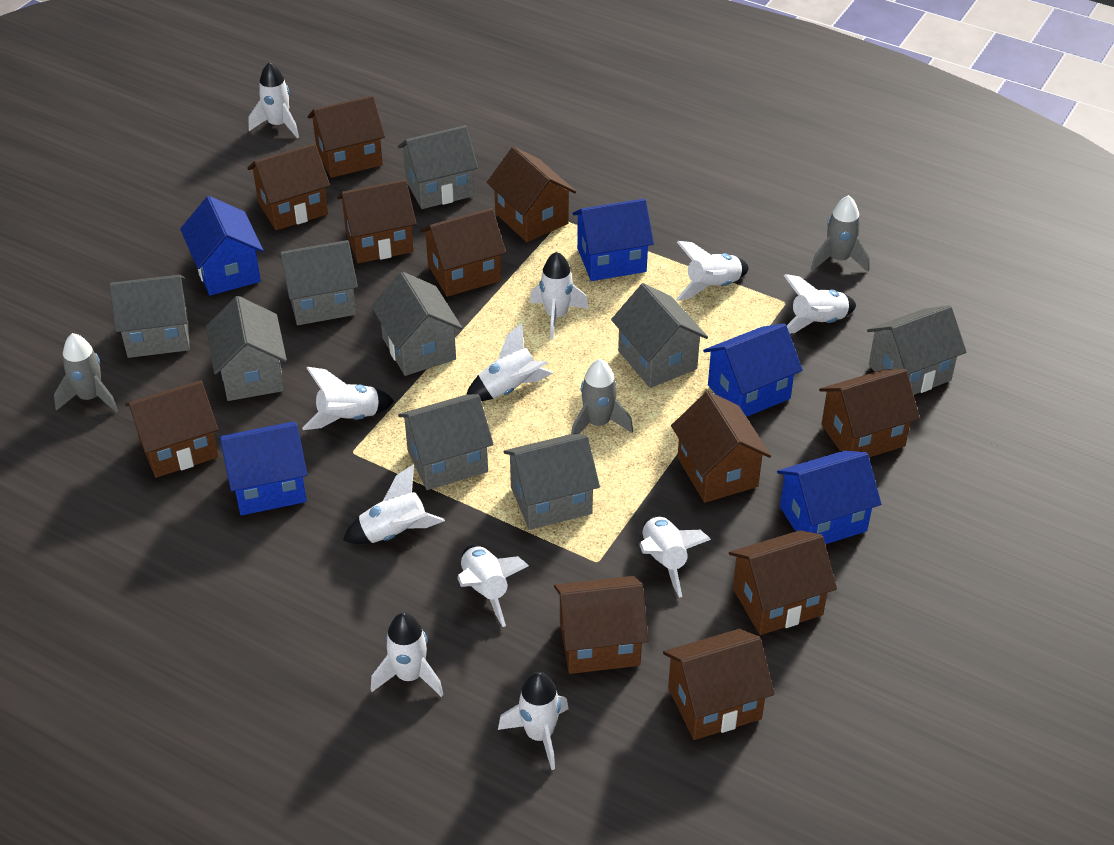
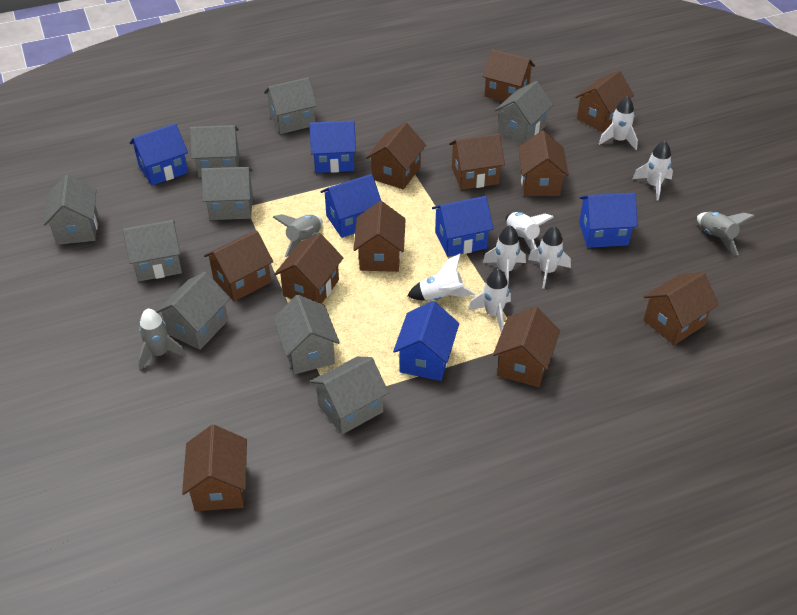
blue house: [180,196,263,296] [220,422,307,515] [572,198,654,281] [703,323,803,417] [777,451,881,544] = 5 -> [129,123,188,185] [309,121,356,173] [320,174,381,238] [393,301,459,381] [432,196,494,257] [579,193,638,248] = 6
white rocket: [249,62,299,138] [302,367,394,430] [343,465,445,544] [371,612,444,697] [457,545,529,627] [466,323,553,401] [498,672,568,770] [530,252,589,339] [639,516,711,598] [677,241,749,301] [784,274,856,334] = 11 -> [407,254,475,301] [468,269,511,332] [483,225,526,282] [505,212,554,251] [528,226,571,289] [599,96,638,150] [632,141,673,201] = 7

